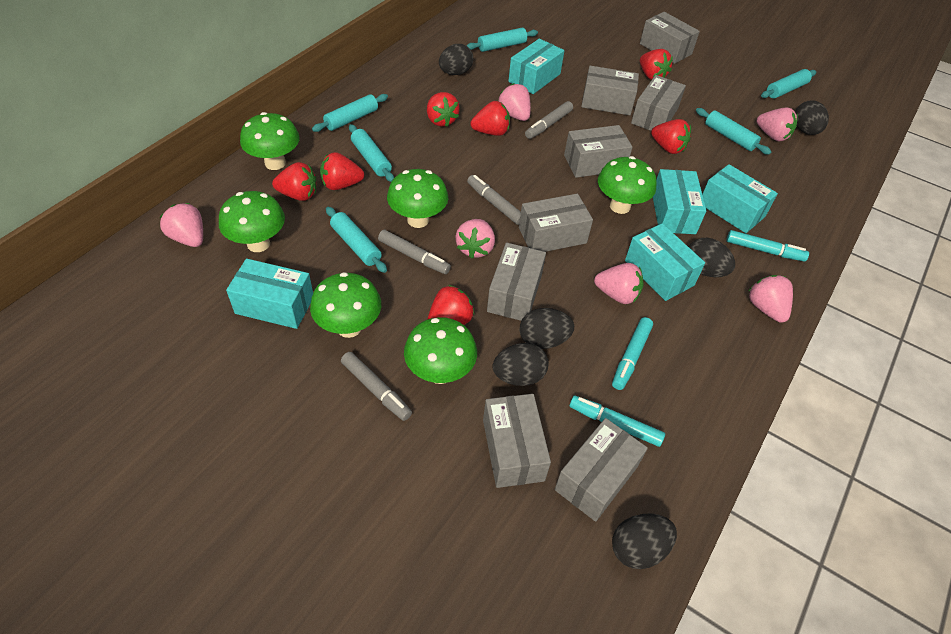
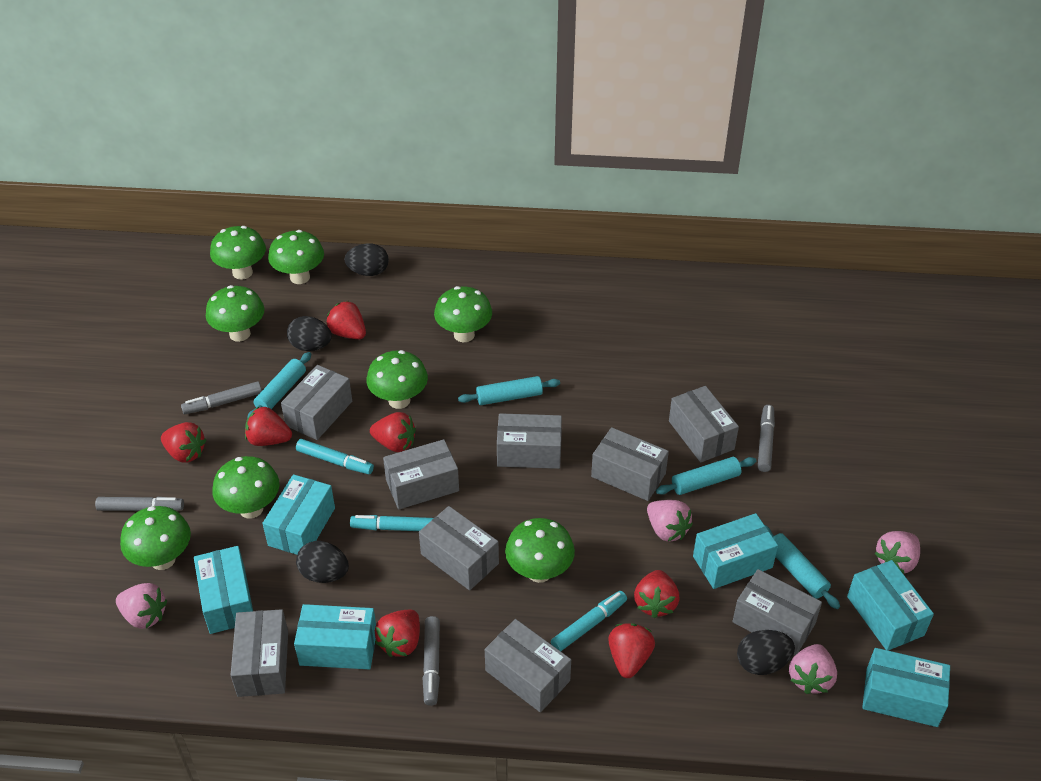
black egg: [439,44,473,75] [492,343,549,386] [520,308,574,349] [612,514,677,569] [689,238,735,277] [795,100,829,135] = 6 -> [287,316,332,351] [296,541,349,583] [344,243,389,276] [737,630,795,675] = 4
green mushroom: [219,191,285,252] [240,112,299,170] [310,272,381,338] [387,169,448,228] [404,317,477,384] [598,156,657,214] = 6 -> [120,506,191,570] [206,285,264,342] [210,226,266,280] [212,456,280,518] [268,230,324,284] [366,350,428,409] [434,286,492,342] [505,518,575,583] = 8
grey box: [483,394,551,488] [487,243,546,321] [519,194,593,252] [555,418,648,522] [564,125,633,178] [581,66,639,115] [631,75,686,131] [640,12,700,64] = 8 -> [231,609,288,697] [281,365,352,440] [383,439,459,509] [419,506,499,590] [485,619,571,712] [497,413,562,469] [591,427,669,501] [669,386,739,462] [732,569,822,655] = 9
pink strawberry: [159,203,203,247] [456,219,495,259] [498,83,531,121] [594,263,643,304] [749,275,793,323] [757,108,798,141] = 6 -> [116,583,168,629] [647,500,693,542] [789,644,837,694] [875,531,920,574] = 4
turquoise box: [226,259,313,329] [508,38,564,94] [625,223,705,301] [653,169,706,234] [702,164,778,233] = 5 -> [194,546,253,634] [262,474,335,555] [294,604,376,670] [693,513,778,589] [847,560,934,650] [862,648,950,727] = 6
turquoise rolling pin: [312,94,388,132] [326,207,387,273] [349,124,394,182] [467,28,538,52] [696,108,771,155] [761,69,816,98] = 6 -> [247,352,311,419] [458,376,560,405] [656,457,756,495] [765,525,840,609] = 4

